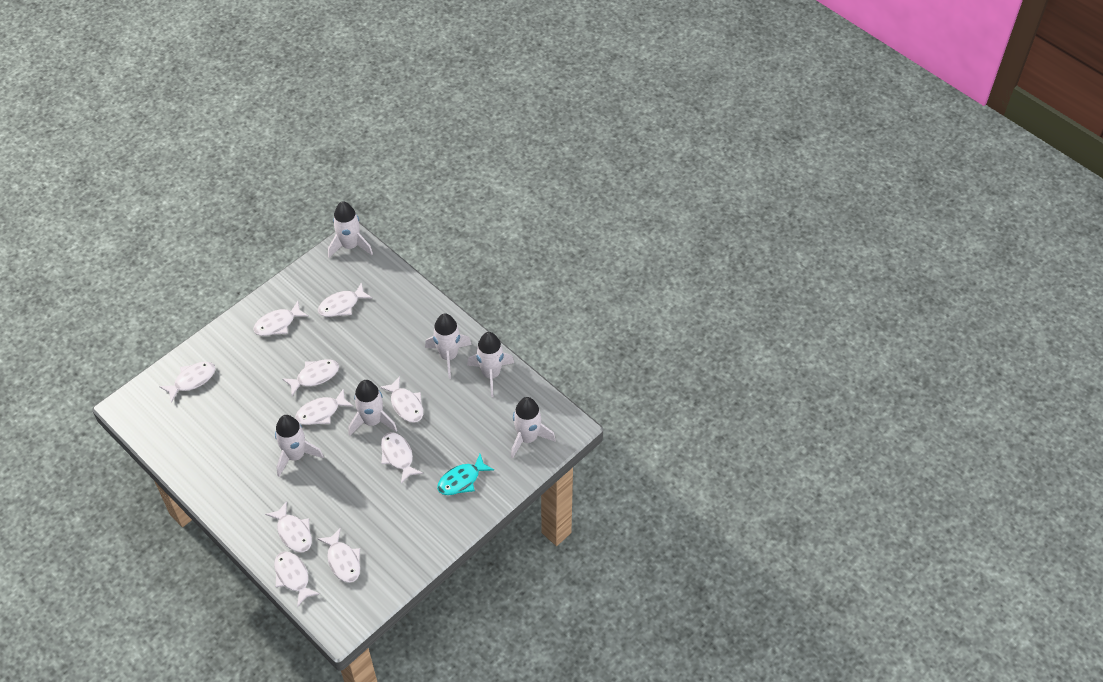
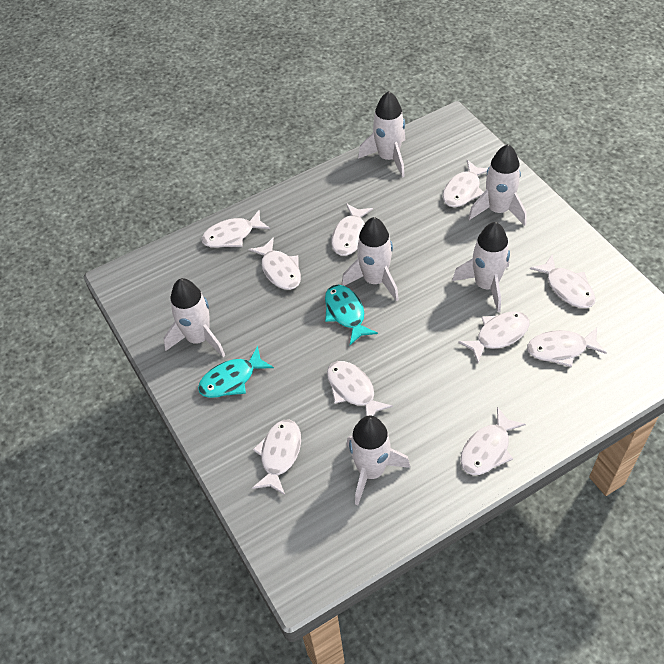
turquoise fish: [437,454,494,495] = 1 -> [198,346,274,398] [325,285,378,345] = 2

